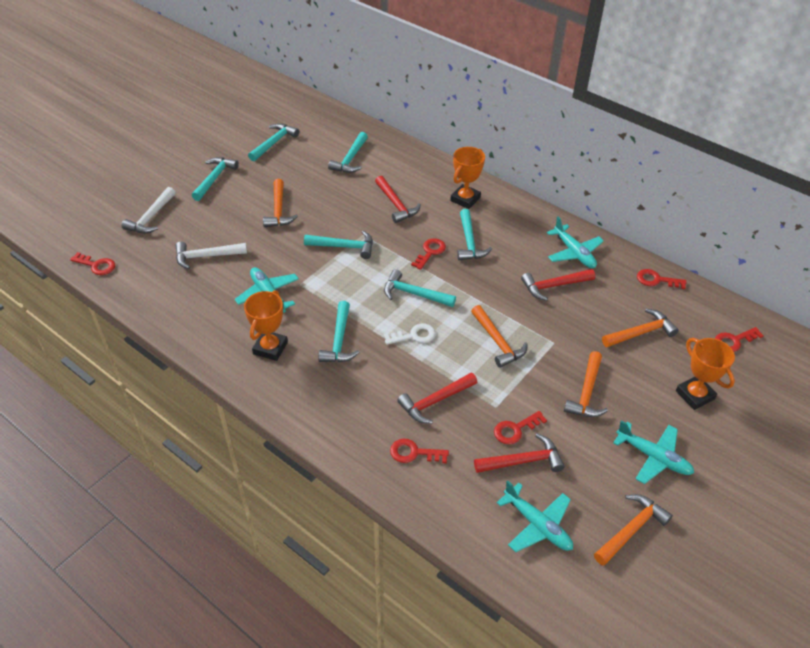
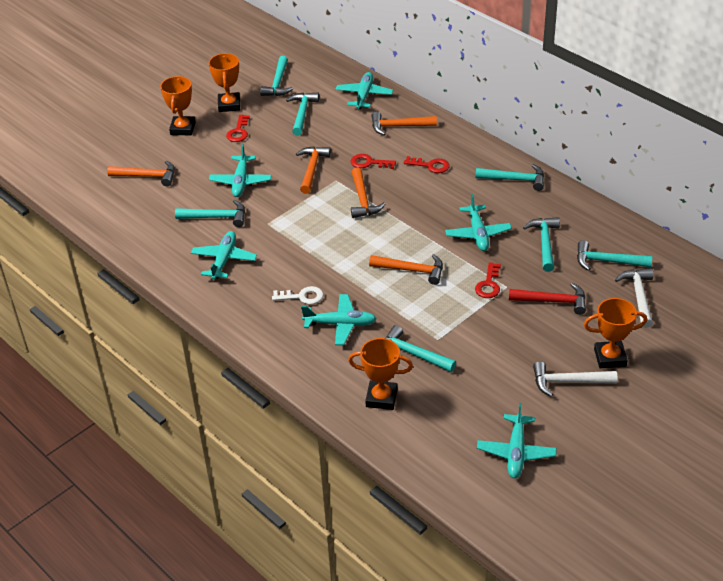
orange trophy: [244,290,288,361] [450,147,485,209] [676,338,735,410] = 3 -> [160,76,196,135] [209,53,240,112] [348,338,413,410] [584,298,647,368] = 4
red hammer: [375,176,421,223] [397,373,477,424] [474,434,565,473] [521,269,595,301] = 4 -> [509,283,586,315] = 1
red key: [70,252,115,275] [390,439,449,463] [411,238,446,270] [494,411,547,444] [637,269,686,289] [715,327,764,352] = 6 -> [226,115,250,142] [351,154,396,169] [404,156,449,173] [475,262,501,298] = 4
turquoise plane: [235,267,299,313] [497,481,573,552] [547,217,604,268] [613,420,694,484] = 4 -> [191,231,257,280] [209,144,272,197] [301,294,376,345] [335,72,393,109] [445,194,512,251] [477,403,557,479] = 6

